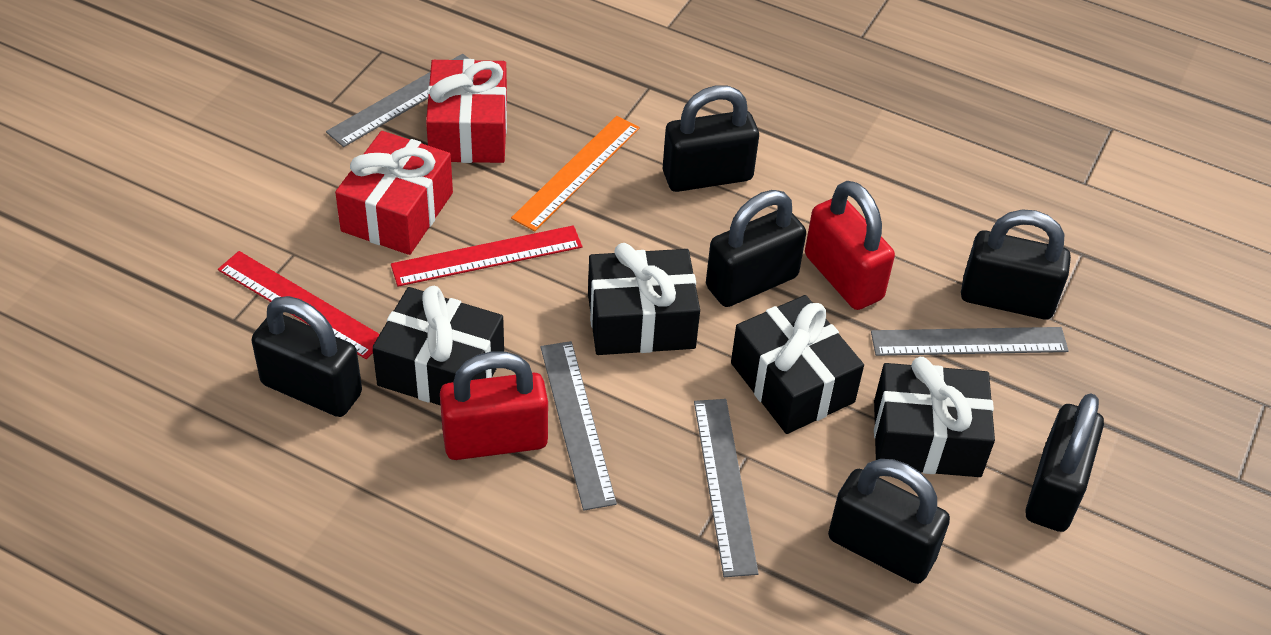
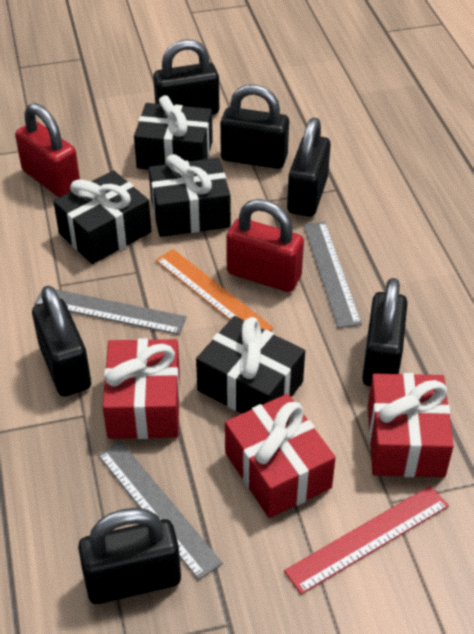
grey ruler: [326,54,469,147] [541,341,617,511] [694,399,759,577] [871,327,1069,356] = 4 -> [34,287,187,335] [98,441,223,580] [303,222,362,328] = 3
red gift: [335,131,453,255] [426,59,507,163] = 2 -> [103,338,180,439] [225,394,336,518] [368,373,454,477] = 3
red ruler: [218,251,380,359] [391,225,582,287] = 2 -> [284,485,449,594] = 1

